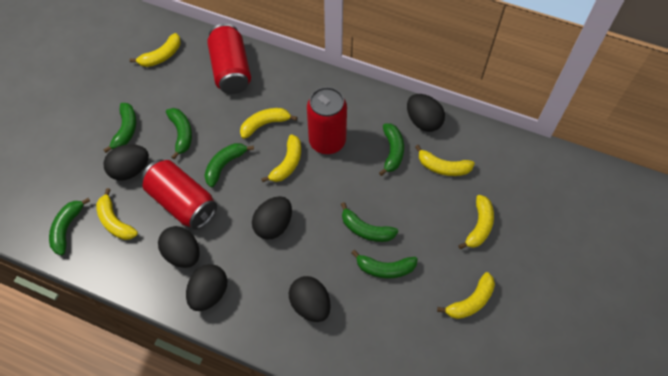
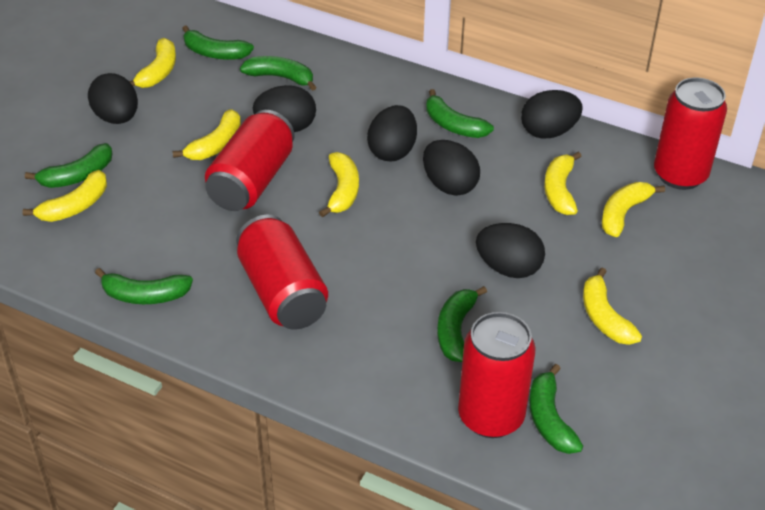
red can: [141,159,217,230] [207,24,251,94] [307,87,347,154] = 3 -> [205,110,295,211] [236,215,328,330] [458,312,535,438] [654,78,727,190] = 4

